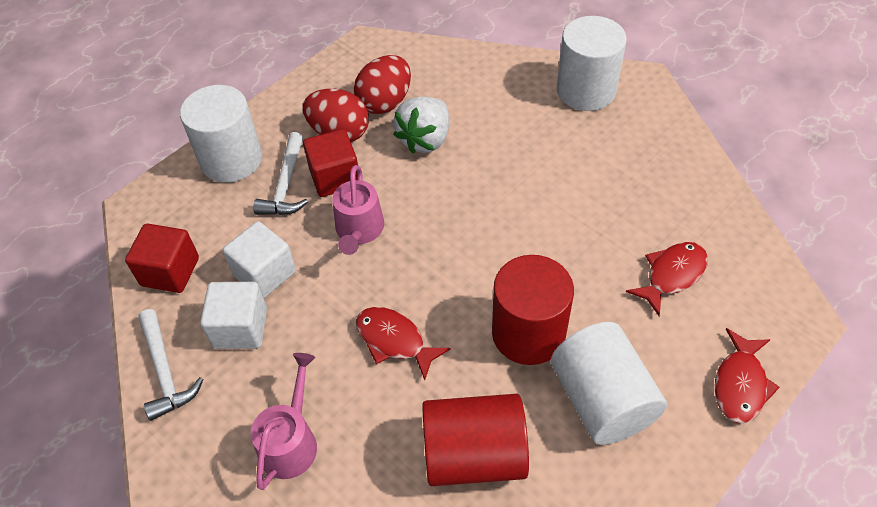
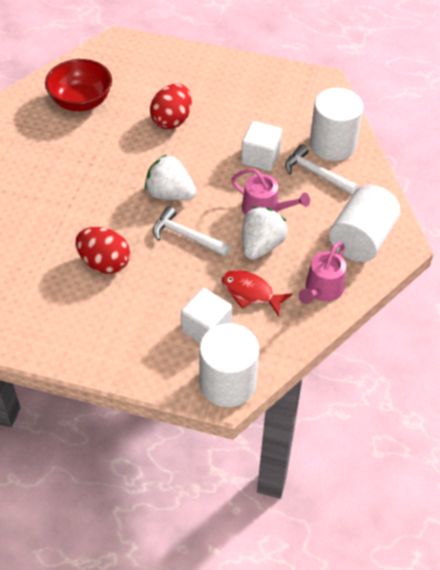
red bowl: none = 0 -> [45,59,112,111] = 1
red cube: [125,224,199,293] [303,129,358,197] = 2 -> none = 0
red cylinder: [422,394,529,486] [492,255,574,365] = 2 -> none = 0
red fish: [356,307,451,380] [626,242,708,316] [715,328,780,423] = 3 -> [221,270,293,317] = 1
white strawberry: [393,97,449,153] = 1 -> [145,154,196,200] [242,207,288,260] = 2

